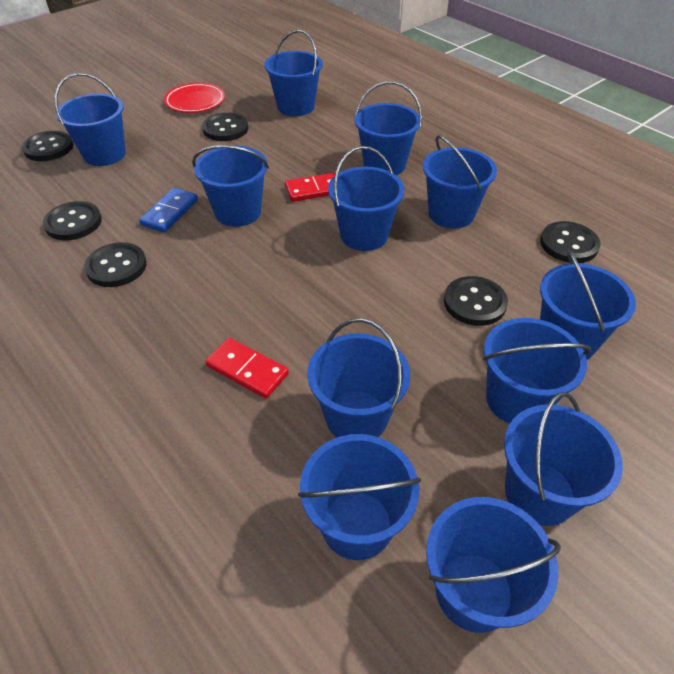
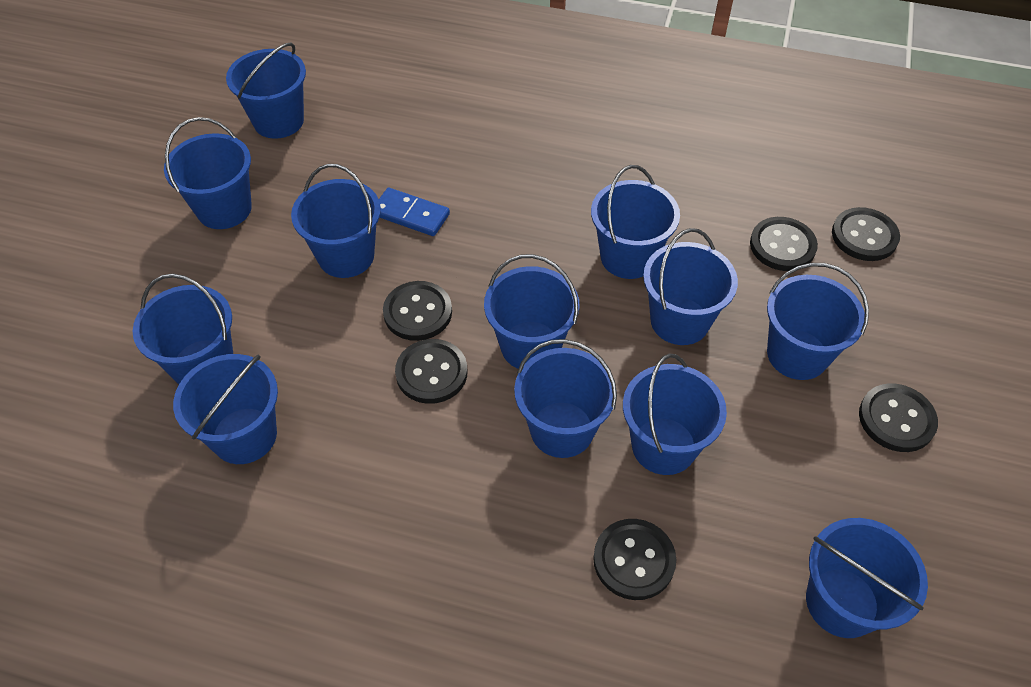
red domino: [205,338,289,398] [285,172,335,202] = 2 -> none = 0
red plate: [164,83,225,113] = 1 -> none = 0

